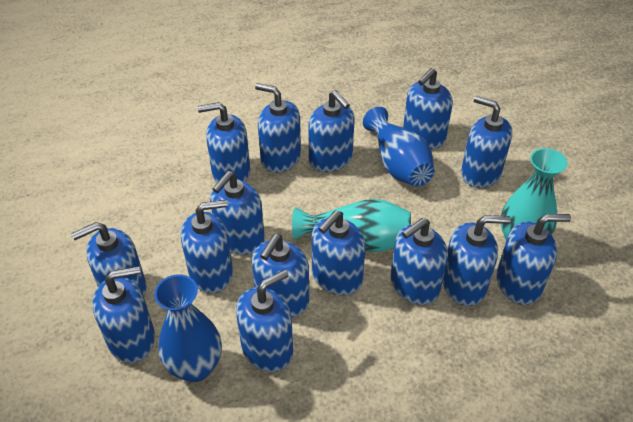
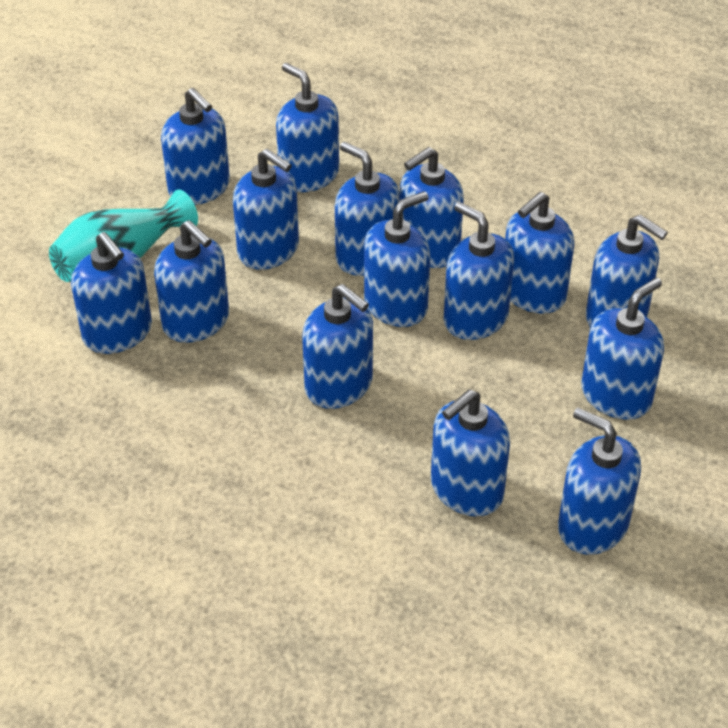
blue vase: [154,274,222,382] [363,107,434,186] = 2 -> none = 0
turquoise vase: [292,199,411,252] [501,148,568,240] = 2 -> [49,189,198,282] = 1

